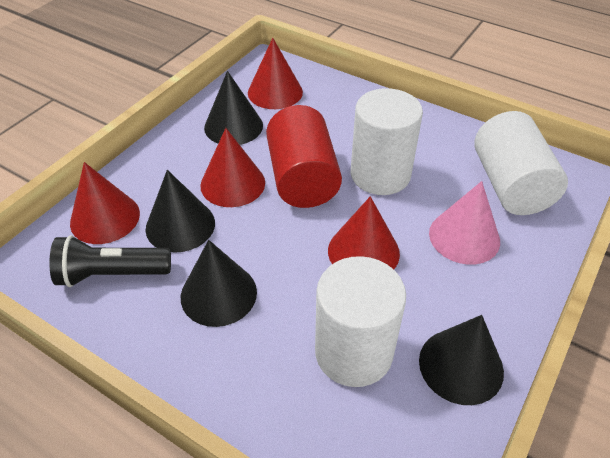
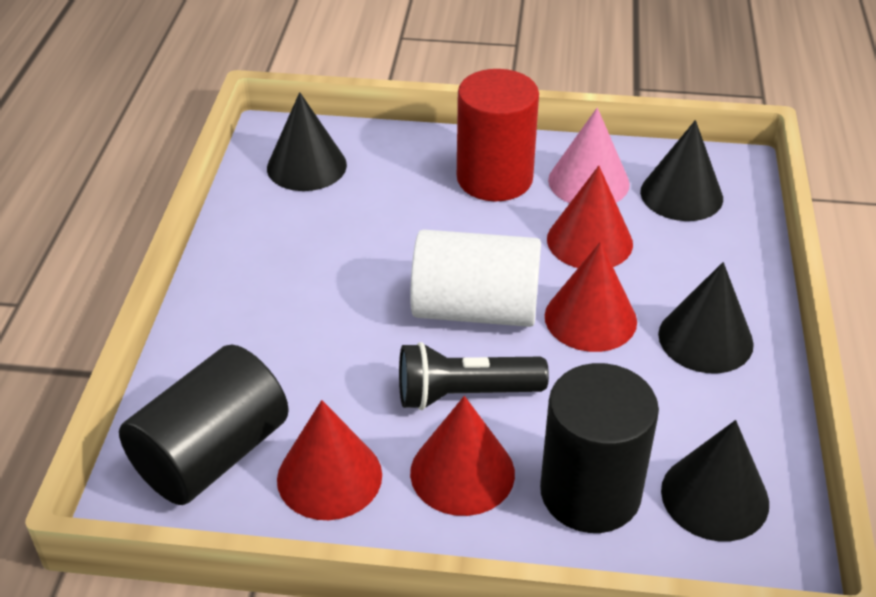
black cylinder: none = 0 -> [119,345,289,505] [540,363,659,533] = 2
white cylinder: [315,256,406,387] [351,88,423,195] [474,111,568,215] = 3 -> [410,230,541,327] = 1

